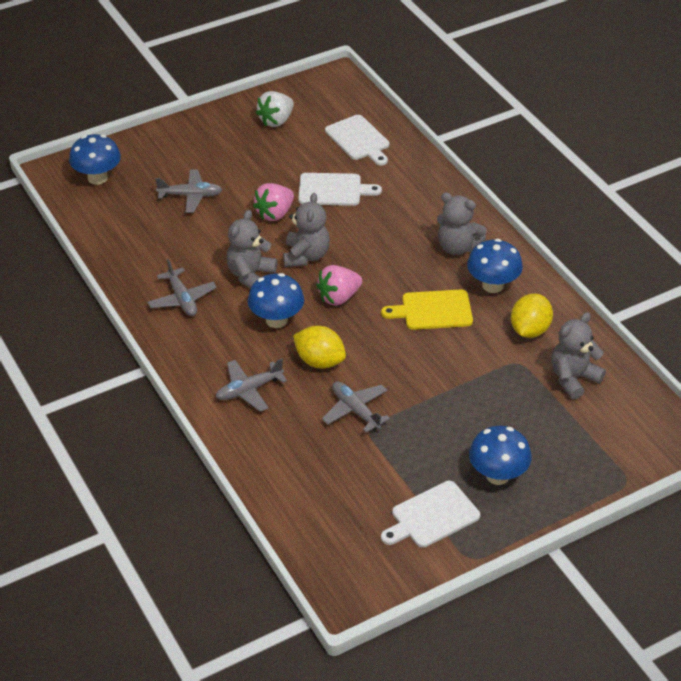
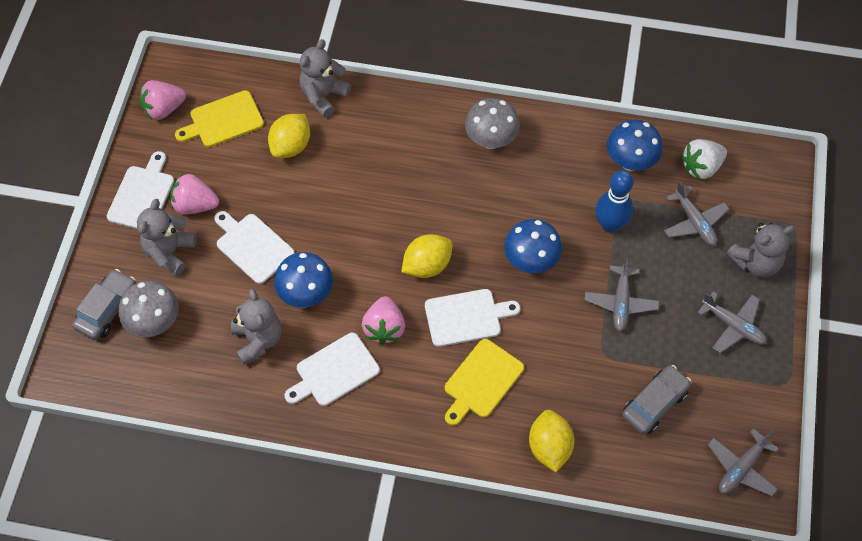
blue bowling pin: none = 0 -> [595,170,633,233] = 1
blue mushroom: [69,134,121,184] [248,273,304,328] [467,239,523,293] [469,426,531,485] = 4 -> [274,252,333,308] [504,219,562,273] [607,120,663,171] = 3
grey car: none = 0 -> [72,269,136,340] [622,365,692,434] = 2
grey mushroom: none = 0 -> [119,281,179,337] [465,98,520,149] = 2
pink strawberry: [253,183,294,221] [316,265,362,306] = 2 -> [140,80,186,120] [171,173,219,214] [362,296,405,345] = 3
white cutting board: [298,173,382,206] [325,115,389,166] [381,481,480,548] = 3 -> [107,151,174,229] [214,211,295,284] [285,333,380,406] [425,289,520,347] = 4
yellow cutting board: [381,290,473,330] = 1 -> [175,90,264,147] [445,339,524,426] = 2
yellow lemon: [293,326,346,368] [511,294,553,338] = 2 -> [268,114,310,158] [401,234,453,278] [529,410,574,472] = 3

